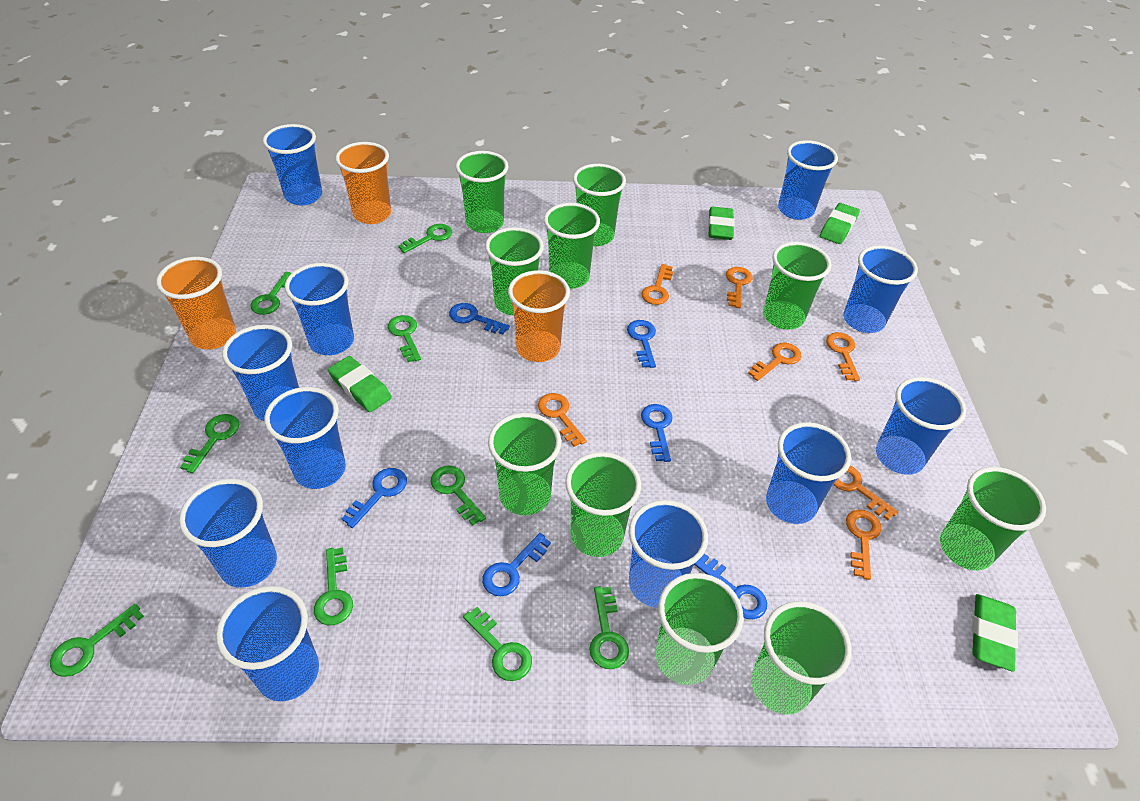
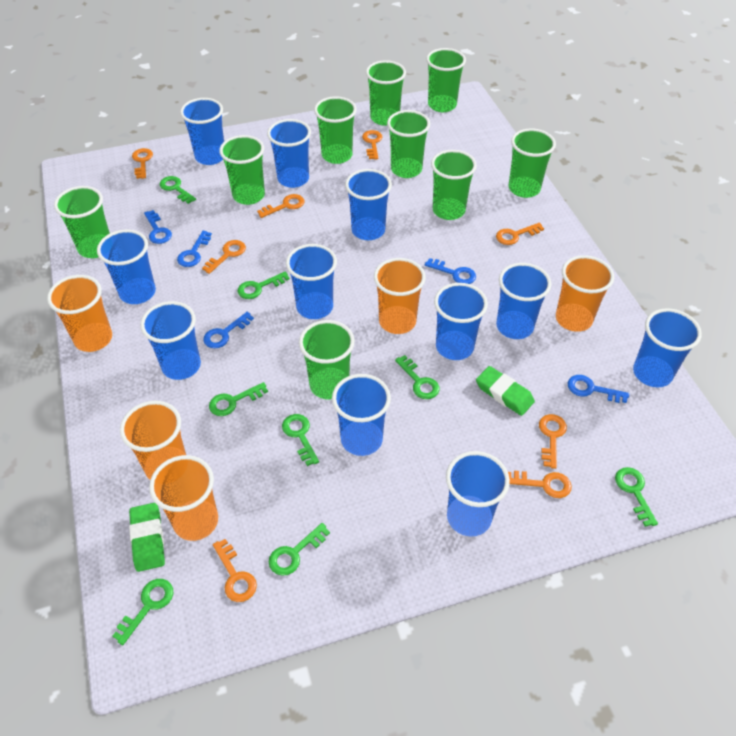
blue key: [341,468,407,528] [449,303,510,335] [482,533,551,596] [627,320,656,368] [641,404,673,462] [694,554,767,619] = 6 -> [144,210,172,244] [177,231,212,267] [203,312,254,348] [425,258,476,284] [568,375,629,403] = 5
green cup: [456,151,509,233] [485,227,544,316] [488,413,561,515] [544,203,600,289] [565,452,641,557] [573,164,626,246] [656,573,744,685] [751,601,852,714] [763,242,831,330] [940,467,1046,570] = 10 -> [54,186,110,258] [219,135,265,205] [299,320,355,400] [314,96,357,164] [366,60,406,126] [387,110,430,178] [426,48,466,112] [431,150,477,220] [509,128,556,198] = 9
green eraser: [328,356,392,412] [708,207,735,240] [820,203,860,244] [972,594,1018,672] = 4 -> [129,503,165,572] [476,366,535,416] = 2
green key: [50,604,144,677] [180,414,239,473] [250,272,291,315] [314,548,353,625] [388,315,421,362] [398,224,452,253] [431,465,486,526] [463,607,532,681] [589,586,629,669] = 9 -> [113,579,173,645] [160,176,196,204] [209,382,268,416] [238,271,290,299] [269,523,330,576] [282,414,319,466] [395,355,439,399] [615,467,658,527] = 8
orange cup: [156,257,236,349] [335,142,391,224] [508,270,570,362] = 3 -> [47,275,112,352] [120,401,186,480] [149,455,218,541] [374,258,426,334] [556,255,614,332] = 5
orange key: [538,393,587,447] [641,264,673,305] [726,267,753,308] [748,343,802,381] [826,332,860,381] [833,466,898,520] [846,510,881,580] = 7 -> [132,148,153,179] [202,240,246,274] [213,539,257,602] [257,194,304,218] [362,130,382,159] [496,223,544,245] [508,471,572,498] [539,414,567,469] = 8

